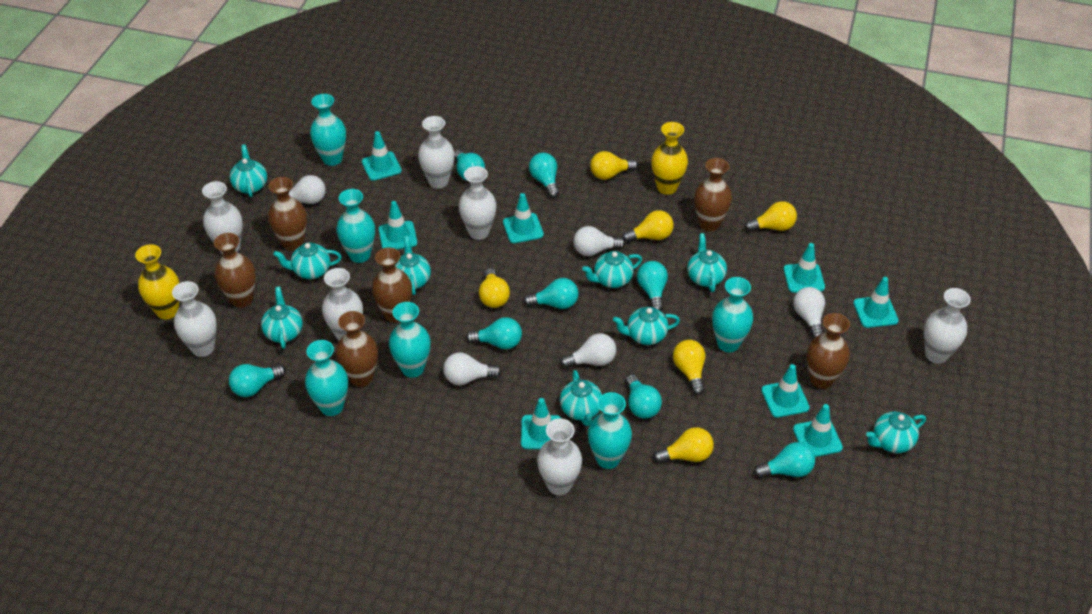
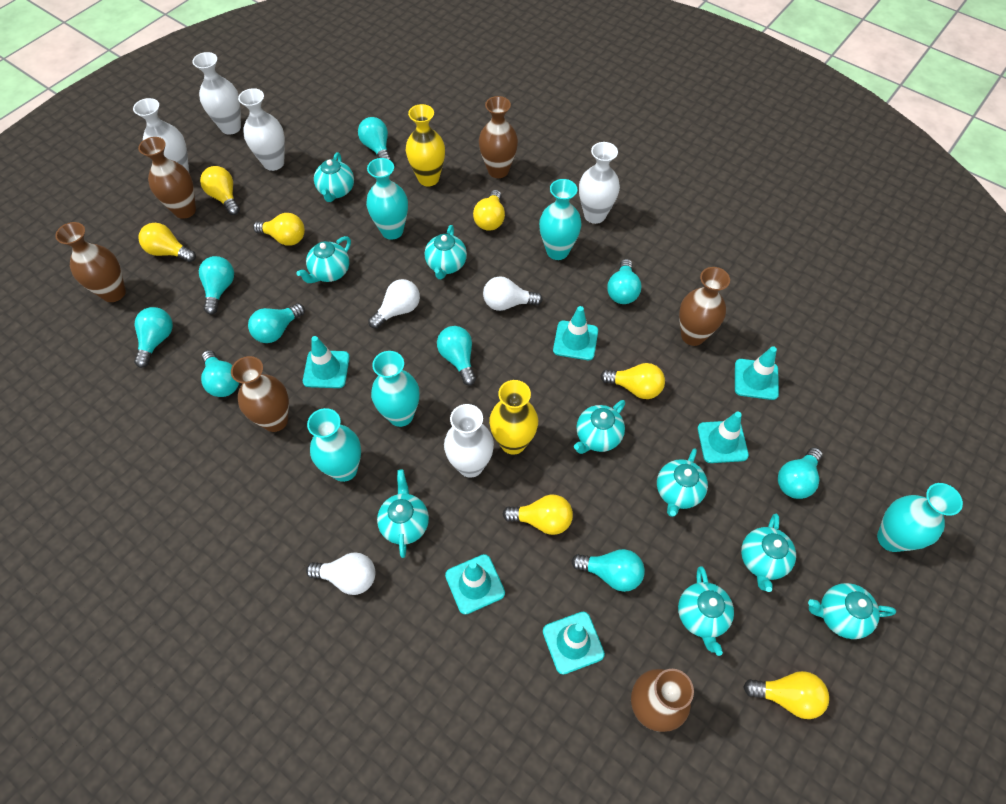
turquoise light bulb: [229,364,286,397] [454,149,485,181] [466,317,522,349] [523,278,579,309] [529,153,559,198] [626,374,662,419] [637,261,668,311] [754,442,815,478] = 8 -> [134,307,173,368] [199,256,234,315] [201,350,239,397] [248,303,305,343] [358,117,391,160] [437,326,476,385] [571,549,645,592] [607,259,642,304] [778,447,823,499] = 9
turquoise traffic cone: [362,131,402,181] [379,201,417,249] [503,193,544,243] [521,398,562,449] [761,364,810,418] [783,243,825,293] [793,404,843,457] [853,277,899,328] = 8 -> [303,336,350,388] [445,554,505,615] [543,612,605,675] [553,306,598,360] [698,412,749,463] [735,346,779,400] = 6
turquoise vase: [305,340,348,416] [310,94,346,166] [336,189,375,263] [389,302,430,378] [588,392,632,469] [712,277,753,352] = 6 -> [307,408,361,482] [366,158,408,240] [371,351,420,427] [539,179,582,260] [877,483,963,552] = 5
white light bulb: [275,175,326,204] [443,352,501,385] [560,333,616,368] [573,226,625,256] [793,287,825,339] = 5 -> [306,552,375,595] [368,279,420,329] [483,276,543,311] = 3
white vase: [172,281,217,357] [202,181,243,254] [322,268,363,341] [418,116,454,188] [459,166,496,240] [537,418,582,495] [924,288,971,364] = 7 -> [133,98,189,172] [192,52,241,135] [238,88,285,171] [444,404,494,478] [579,142,620,224] = 5
yellow light bulb: [479,268,510,308] [590,151,638,180] [622,210,674,243] [653,427,714,463] [673,340,705,395] [744,201,797,232] = 6 -> [138,223,196,262] [200,166,240,215] [253,213,305,246] [473,190,505,231] [503,495,573,535] [600,363,665,399] [743,671,829,719] = 7

